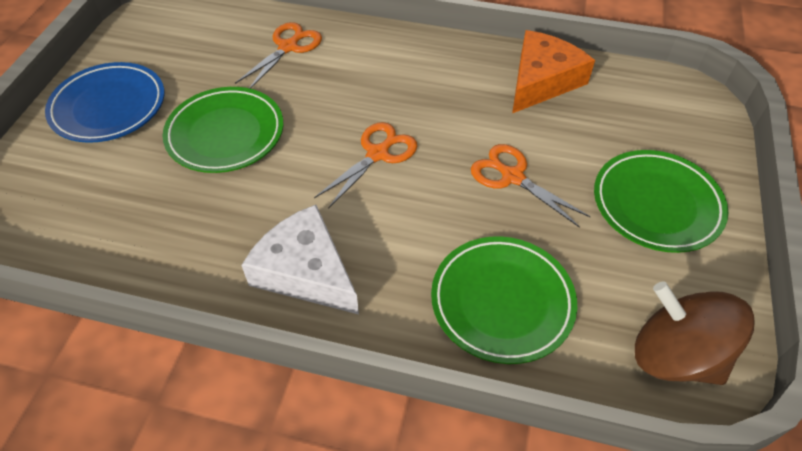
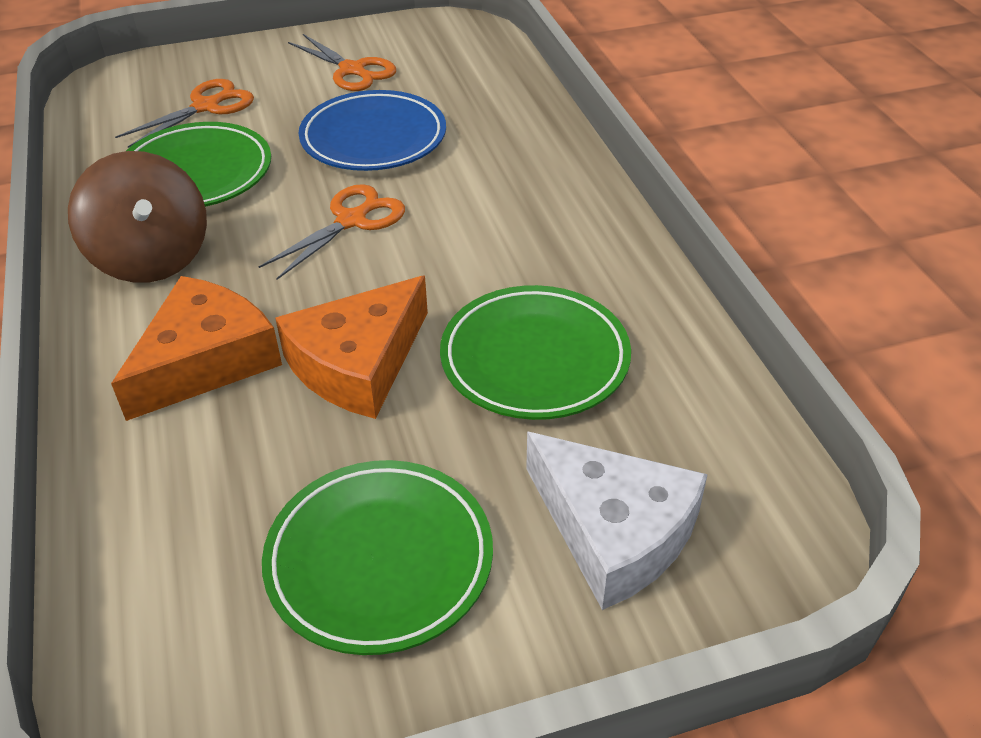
orange cheese: [512,30,595,113] = 1 -> [111,276,282,421] [275,276,428,419] = 2

